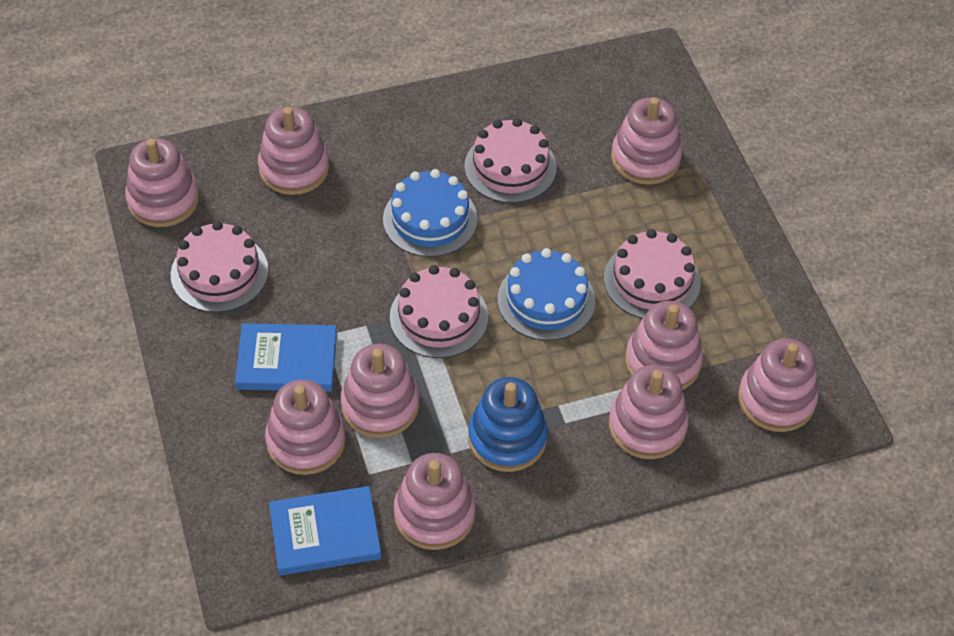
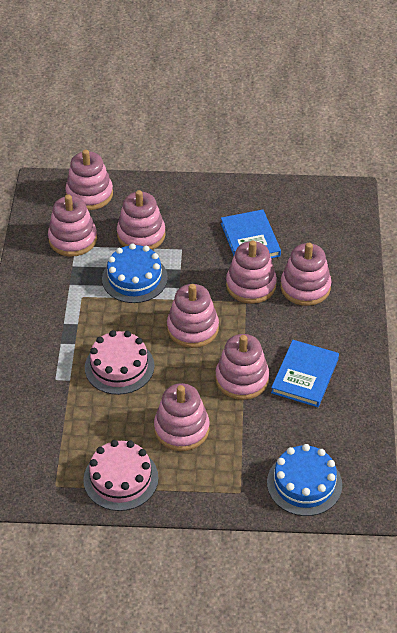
blue stacking toy: [468,377,548,472] = 1 -> none = 0
pink cake: [171,221,269,313] [390,265,488,358] [464,118,557,203] [604,229,701,319] = 4 -> [83,440,159,511] [85,330,154,395] = 2
pink stacking toy: [125,138,199,227] [258,107,329,195] [265,379,346,475] [341,344,419,438] [394,453,476,550] [609,365,689,459] [611,97,682,185] [625,301,703,390] [738,338,818,432] = 9 -> [48,194,97,257] [65,149,113,210] [117,190,165,250] [154,383,209,451] [167,284,219,348] [215,334,269,400] [226,241,277,304] [281,243,332,306] = 8

